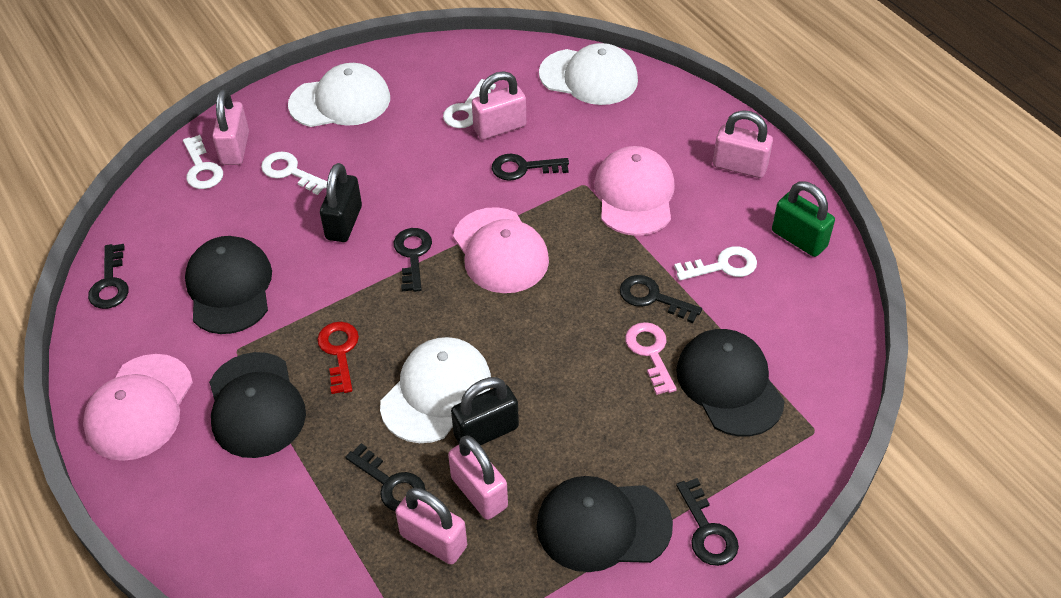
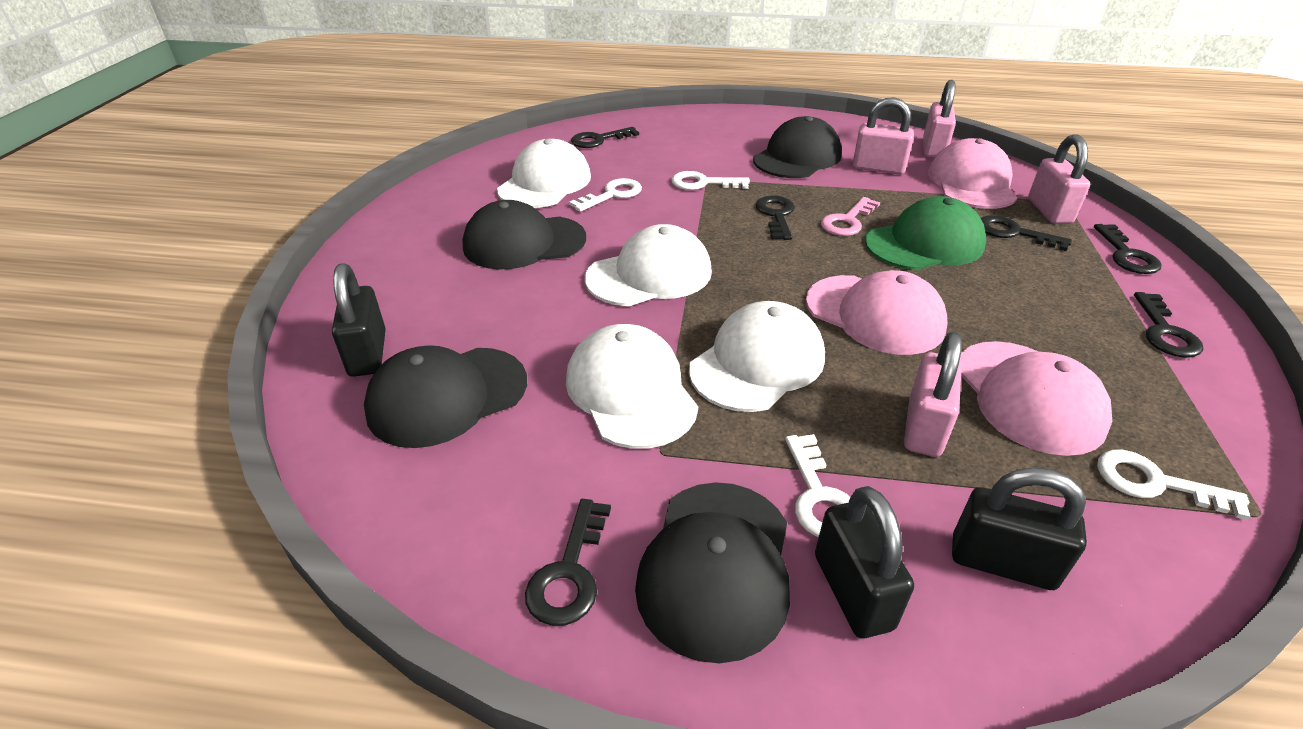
black padlock: [320,163,362,242] [451,377,519,445] = 2 -> [332,263,386,377] [815,486,914,638] [952,467,1087,590] = 3
green cap: none = 0 -> [865,196,986,270] = 1
green padlock: [772,182,835,257] = 1 -> none = 0
pink padlock: [212,89,249,165] [395,488,467,565] [448,435,508,520] [472,71,526,140] [713,110,773,178] = 5 -> [853,97,914,175] [904,332,962,457] [923,80,956,158] [1028,134,1090,224] = 4
red key: [317,322,359,394] = 1 -> none = 0
white cap: [288,63,390,127] [380,337,491,443] [539,43,638,105] = 3 -> [497,139,591,208] [566,324,698,449] [585,224,712,306] [689,301,825,412] = 4

